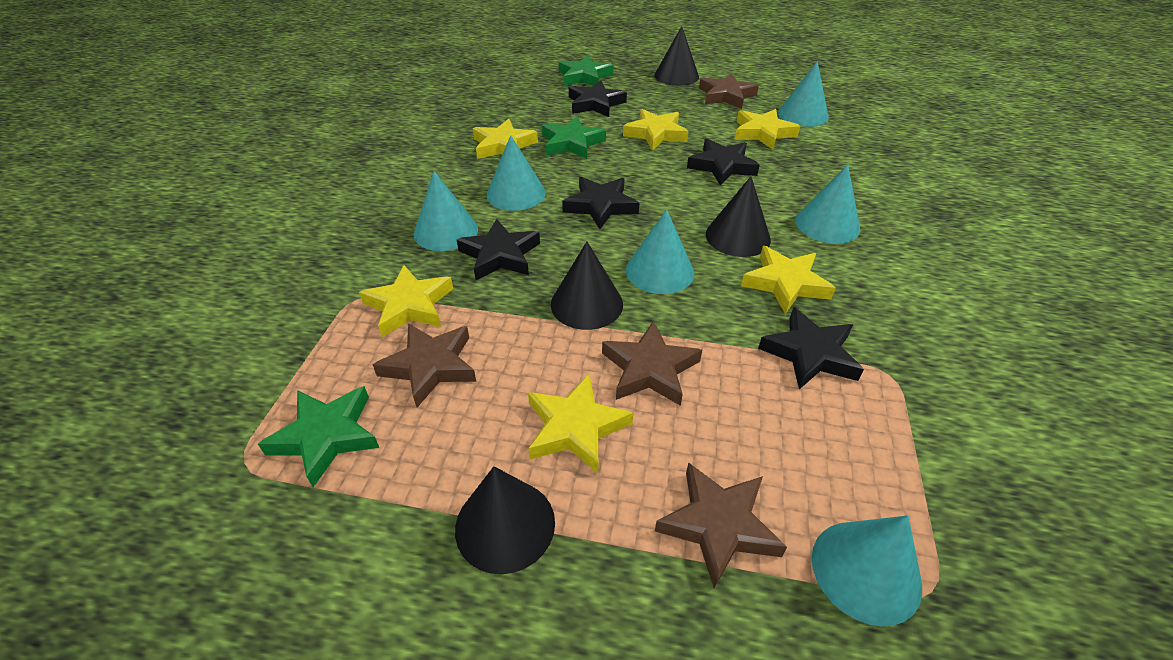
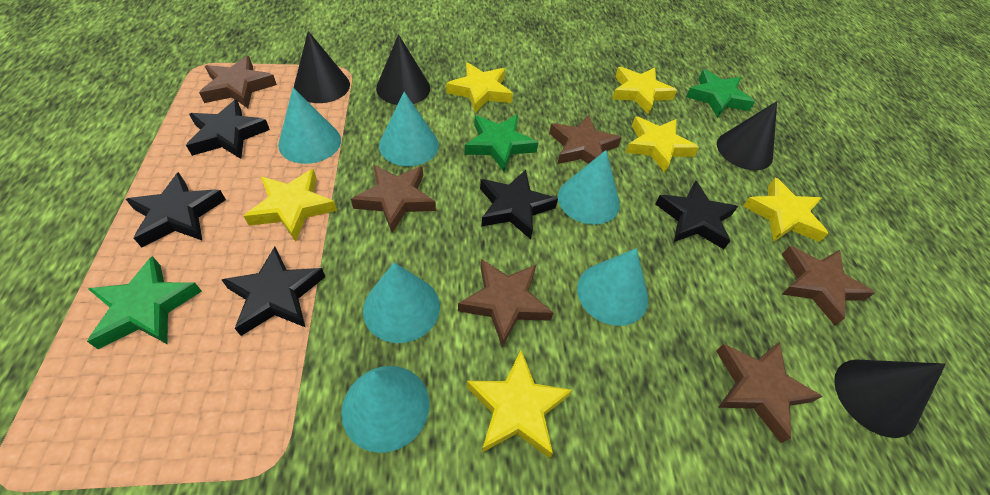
brown star: [373,323,476,407] [602,321,702,406] [655,462,787,589] [699,73,759,109] = 4 -> [199,56,277,108] [351,165,436,232] [458,259,553,347] [549,115,622,164] [716,342,823,443] [781,246,875,326] = 6

